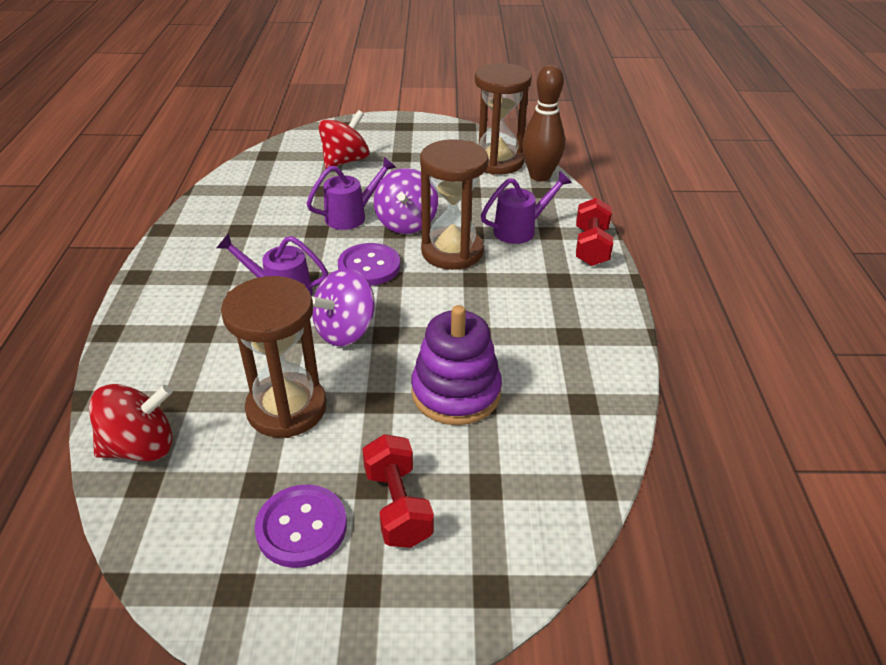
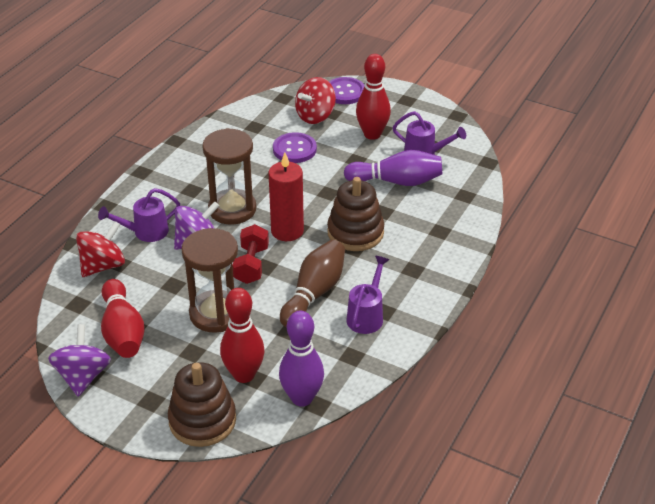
brown hourglass: [221,276,327,438] [420,139,489,270] [475,63,532,175] = 3 -> [182,228,238,332] [202,128,256,225] = 2
brown stacking toy: none = 0 -> [168,362,236,447] [327,177,384,251] = 2
purple bowling pin: none = 0 -> [279,311,324,407] [344,150,442,186] = 2
purple stacking toy: [411,305,502,425] = 1 -> none = 0
red bowling pin: none = 0 -> [101,279,144,358] [220,288,265,383] [356,54,391,140] = 3
red candle: none = 0 -> [268,153,304,241] = 1
red dumbbell: [362,434,434,548] [576,198,613,266] = 2 -> [232,224,269,284] = 1

